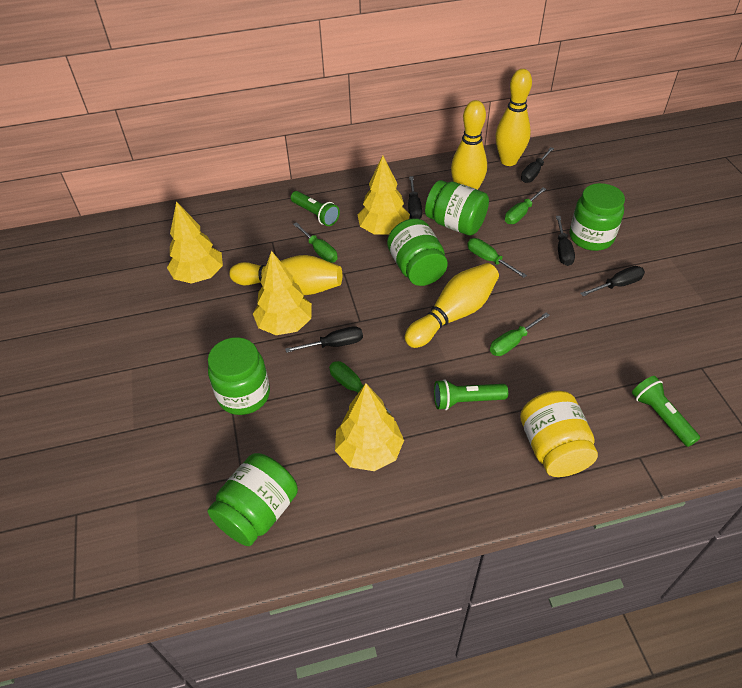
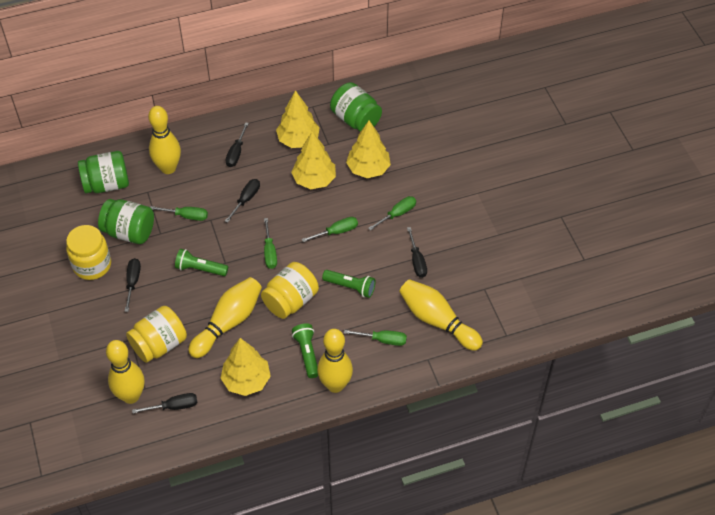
green jar: [208,337,270,415] [208,453,298,546] [387,218,448,286] [425,180,489,235] [570,183,625,251] = 5 -> [78,151,129,193] [98,199,154,244] [330,82,382,132] = 3
yellow bowling pin: [229,255,342,295] [405,263,499,348] [451,100,487,190] [496,69,532,166] = 4 -> [106,340,144,404] [148,106,181,174] [188,277,262,358] [317,329,353,393] [399,279,483,351] = 5
yellow jar: [520,391,598,477] = 1 -> [66,225,111,280] [126,306,187,363] [261,262,319,319] = 3

